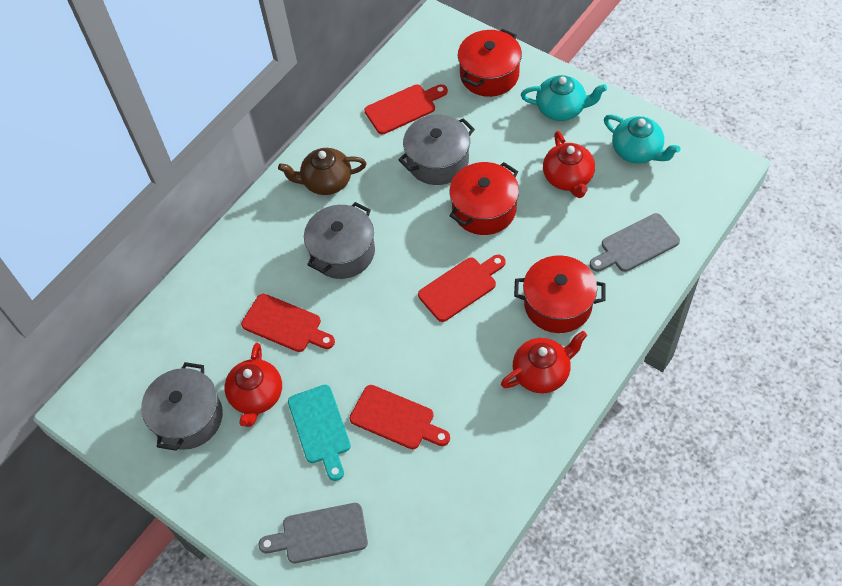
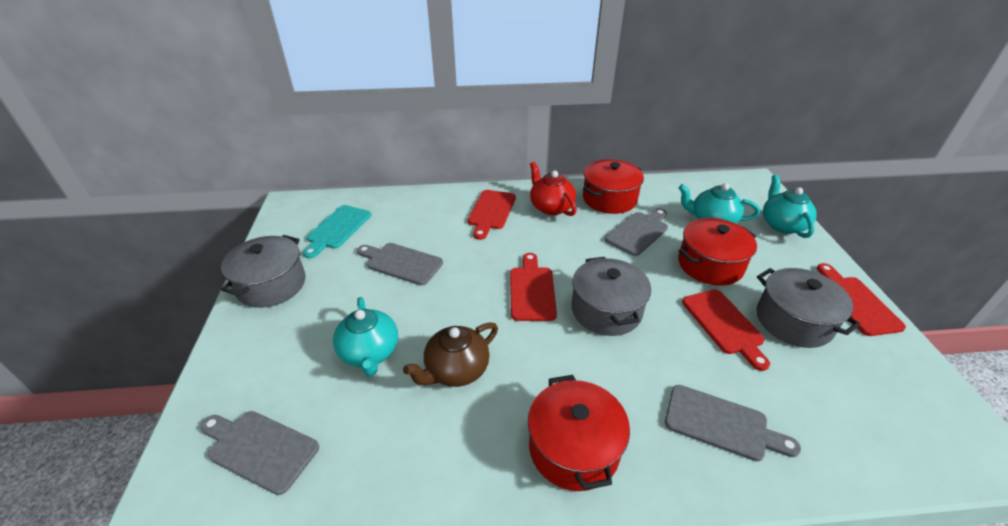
grey cutting board: [259,503,368,563] [590,213,680,272] = 2 -> [200,411,319,495] [357,243,443,286] [605,208,668,256] [665,385,801,461] = 4
red teapot: [224,343,282,427] [501,331,587,393] [543,131,595,198] = 3 -> [530,162,577,216] = 1
turquoise teapot: [521,75,607,121] [604,115,680,164] = 2 -> [333,297,398,376] [678,183,760,224] [763,175,817,238] = 3

